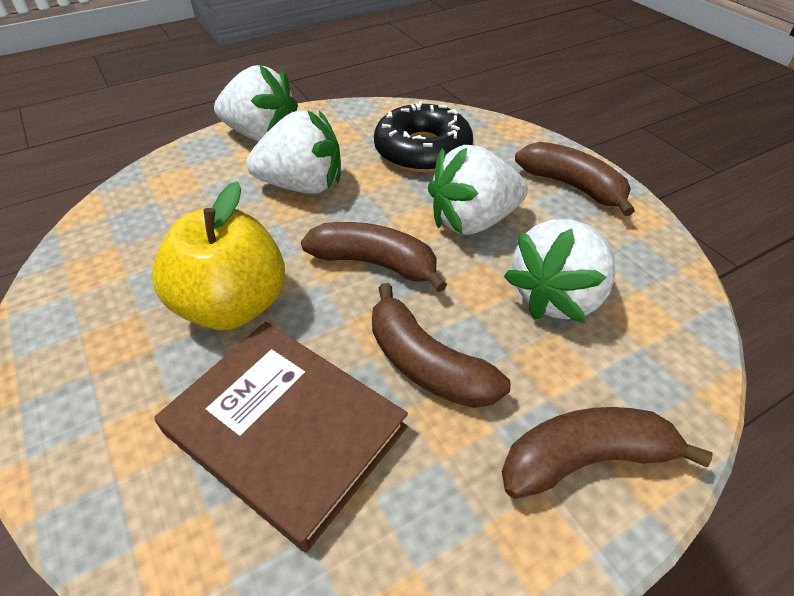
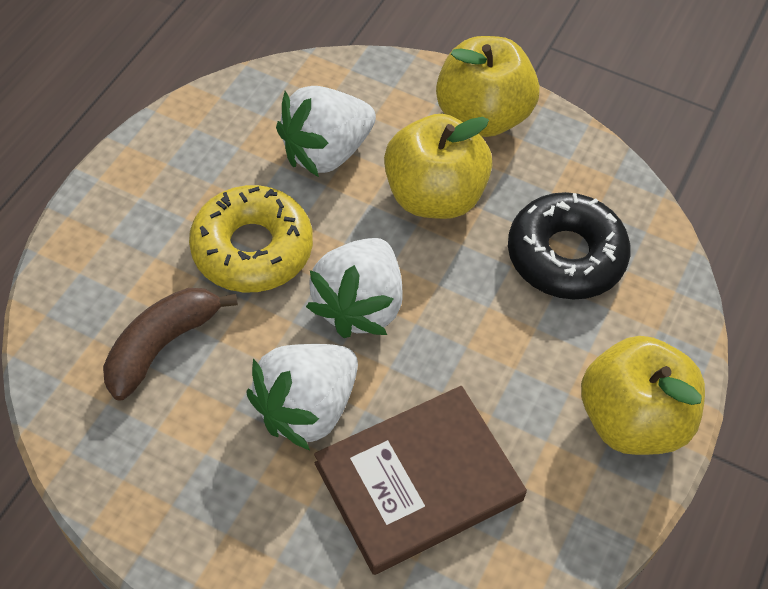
brown banana: [301,222,447,292] [372,283,511,408] [502,407,713,499] [515,142,635,216] = 4 -> [103,288,238,401] = 1
white strawberry: [214,65,298,142] [246,110,341,194] [428,145,528,235] [504,219,615,323] = 4 -> [246,344,358,451] [276,86,376,177] [306,238,403,338] = 3
yellow apple: [152,182,285,330] = 1 -> [384,114,492,219] [436,36,540,137] [581,336,705,455] = 3
yellow donut: none = 0 -> [189,185,313,292] = 1

